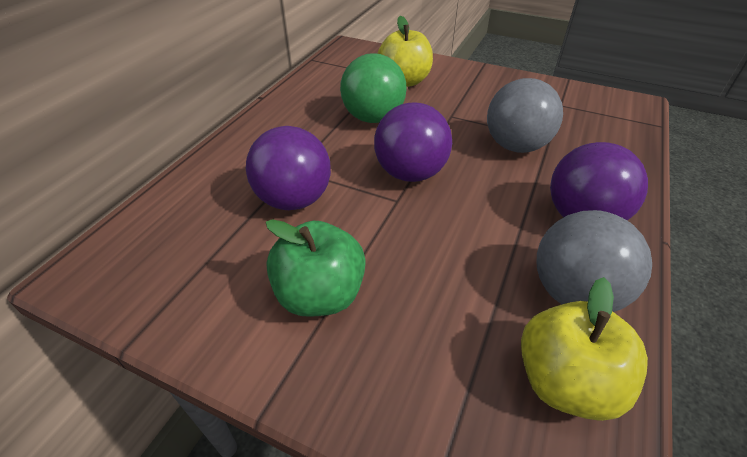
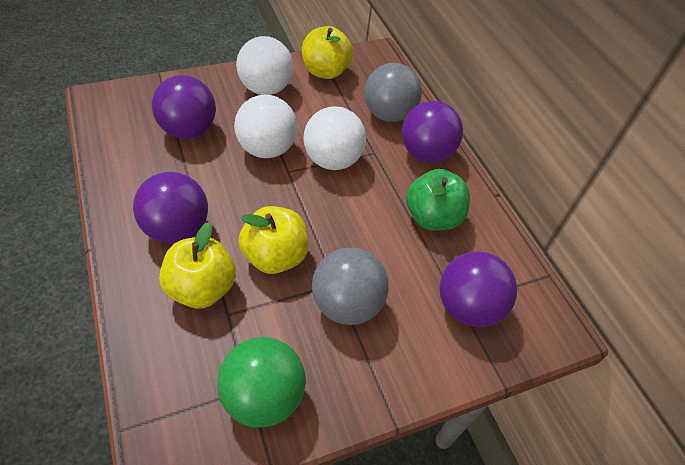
purple ball: [246,126,331,210] [374,102,452,182] [550,142,648,221] = 3 -> [133,172,208,243] [152,75,216,139] [402,101,463,163] [440,251,517,327] = 4
white ball: none = 0 -> [234,95,297,158] [236,36,293,95] [303,106,366,170] = 3
yellow apple: [377,15,433,87] [521,277,648,421] = 2 -> [159,222,236,308] [238,206,309,274] [302,26,353,79] = 3

